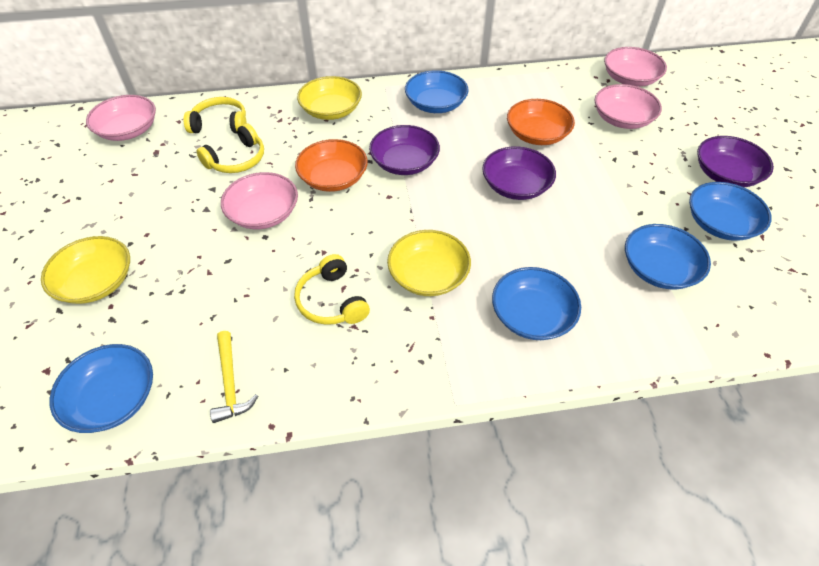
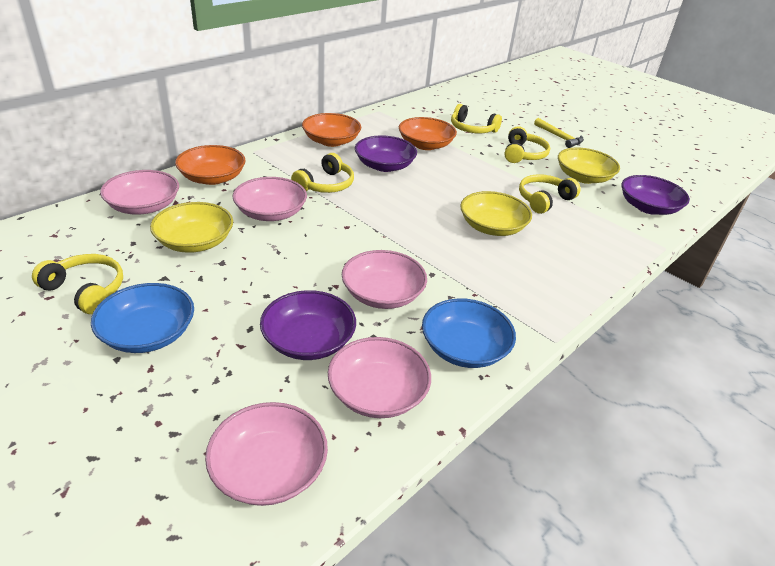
blue bowl: [49,344,153,433] [405,70,469,113] [492,267,581,340] [625,224,711,289] [689,182,772,241] = 5 -> [91,283,194,353] [422,298,516,368] = 2
orange bowl: [295,139,368,192] [507,99,575,145] = 2 -> [175,145,245,185] [302,113,361,147] [399,117,457,150] = 3
pink bowl: [86,95,156,141] [221,172,298,229] [595,84,662,129] [604,47,667,87] = 4 -> [100,170,179,214] [205,402,328,506] [232,177,307,221] [328,337,431,418] [342,250,427,309] = 5
yellow headphones: [184,97,247,134] [196,123,264,173] [294,254,370,325] = 3 -> [32,254,123,314] [291,153,354,193] [451,104,502,133] [504,126,550,163] [519,174,581,214] = 5

